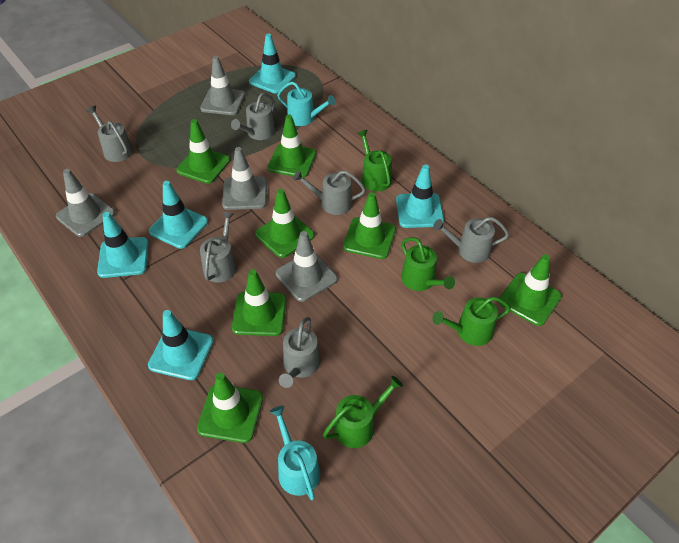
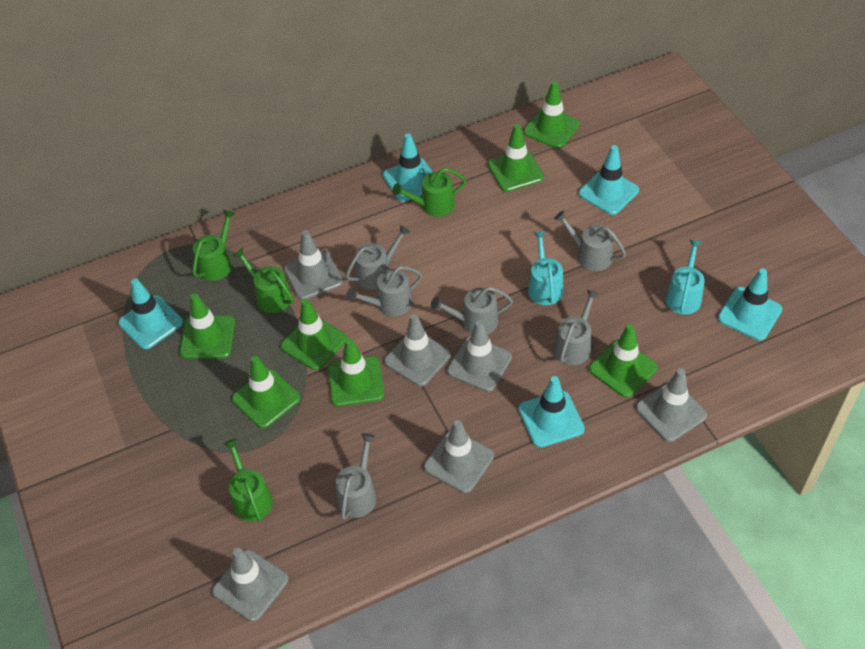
grey traffic cone: [56,169,115,237] [200,56,245,115] [222,147,267,210] [276,231,337,302] = 4 -> [212,548,289,622] [284,230,343,300] [384,314,451,386] [424,420,494,493] [447,320,512,392] [636,368,707,442] = 6

